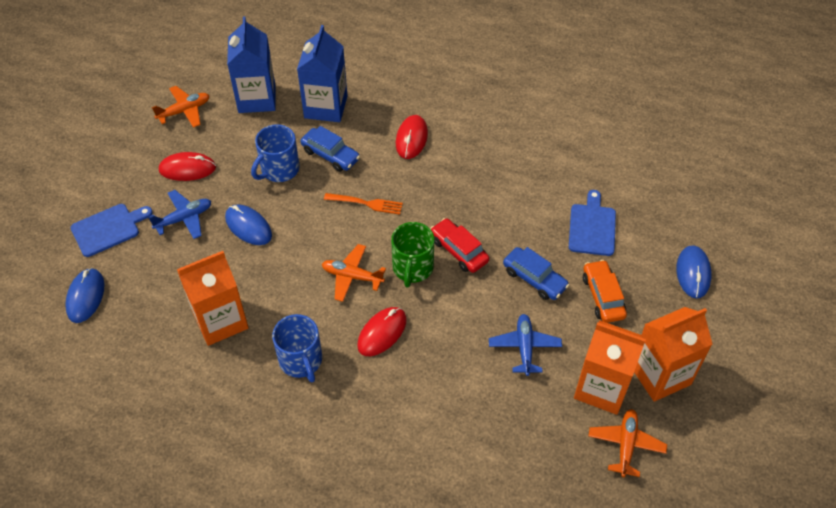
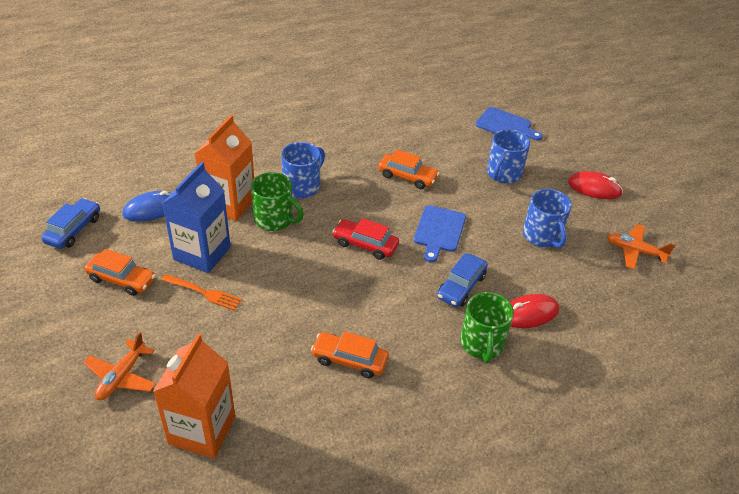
blue carton: [227,17,275,113] [297,25,347,122] = 2 -> [162,162,231,273] = 1
blue mouse: [65,268,105,323] [225,204,272,245] [676,245,712,298] = 3 -> [123,191,172,222] = 1
blue mug: [251,124,300,182] [272,314,322,382] = 2 -> [281,142,325,198] [487,129,530,183] [523,189,572,248] = 3
blue plane: [149,190,211,239] [489,314,562,376] = 2 -> none = 0
green mug: [391,222,435,288] = 1 -> [251,172,304,231] [460,292,514,363] = 2
orange car: [583,260,627,323] = 1 -> [84,249,156,296] [311,332,389,378] [378,149,439,189] = 3
orange carton: [177,251,248,346] [574,320,646,415] [634,307,712,402] = 3 -> [153,334,235,459] [194,115,254,221] = 2
orange plane: [152,86,210,128] [322,244,386,302] [588,409,667,477] = 3 -> [83,332,156,400] [607,224,675,270] = 2
red mouse: [159,152,216,181] [357,307,407,356] [396,115,428,159] = 3 -> [510,294,559,328] [568,171,623,199] = 2

